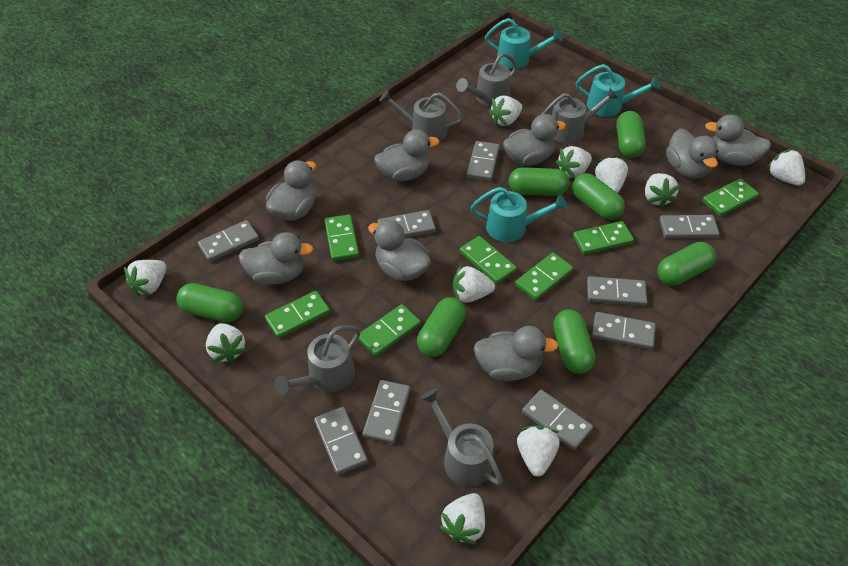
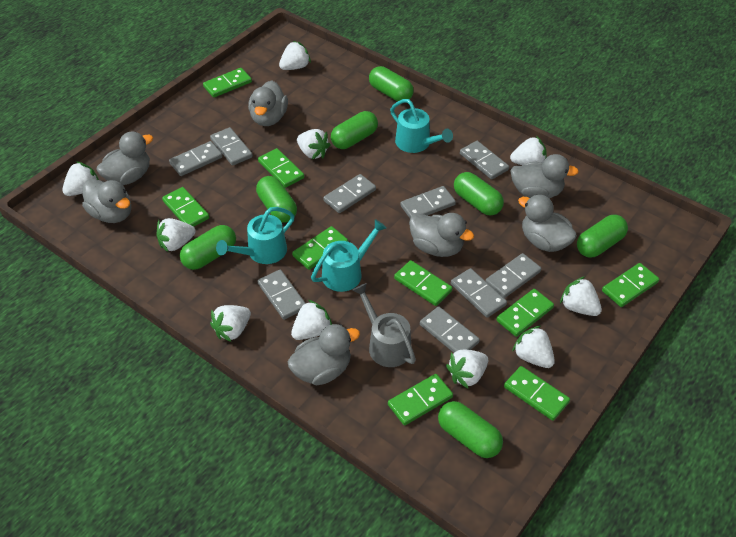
green domino: [265,291,330,338] [324,215,359,261] [358,304,421,356] [460,236,517,284] [515,253,573,300] [573,221,634,255] [702,179,759,216] = 7 -> [162,187,209,227] [203,68,252,98] [258,148,304,188] [292,226,348,270] [388,374,453,425] [394,260,452,306] [496,289,554,337] [504,366,570,421] [602,263,659,307] = 9
grey duck: [238,232,313,285] [266,160,316,221] [368,220,431,281] [374,129,439,182] [474,326,558,381] [503,114,566,166] [666,128,719,179] [705,115,771,166] = 8 -> [82,179,131,223] [96,132,153,185] [248,81,288,126] [288,324,360,385] [409,213,474,257] [510,154,579,198] [518,195,577,252] = 7
grey watering can: [274,325,360,395] [379,90,463,141] [421,389,503,487] [456,53,518,107] [541,88,618,143] = 5 -> [352,283,416,367] = 1

